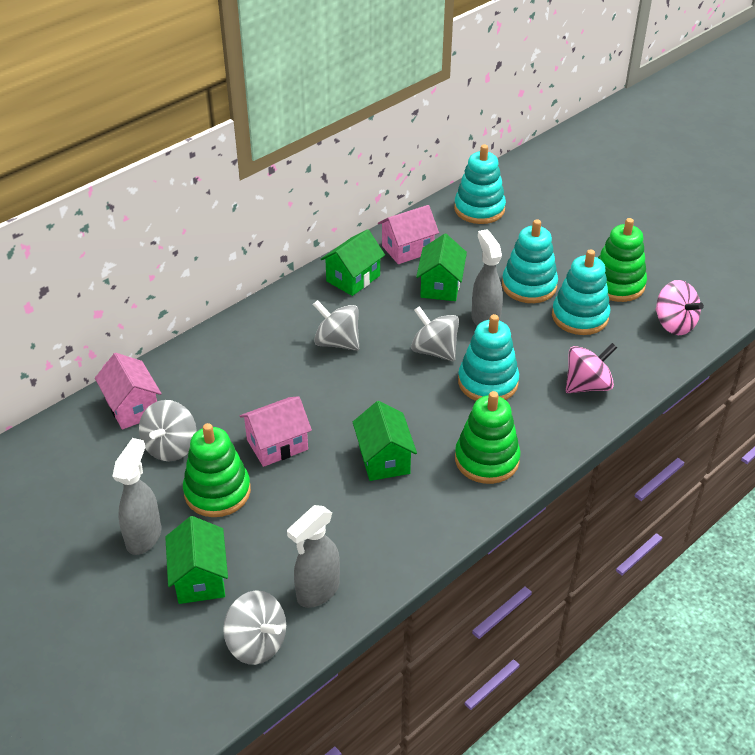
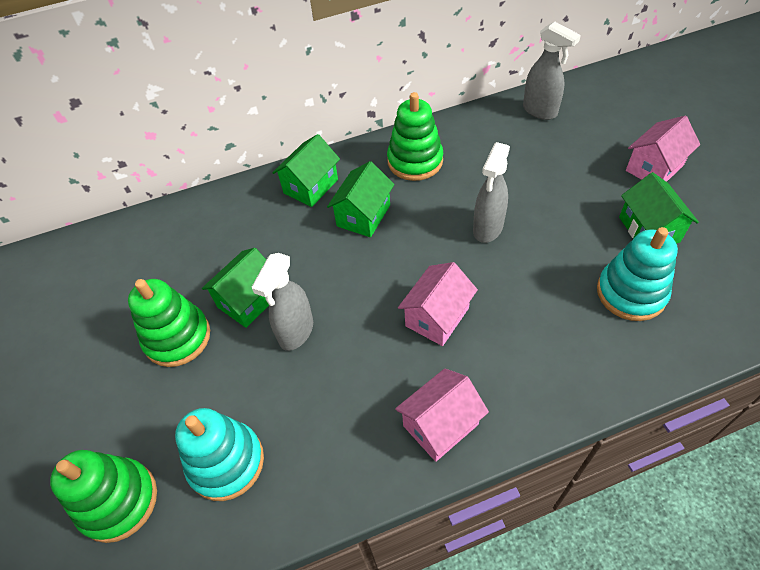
grey spinning top: [139,400,197,461] [223,590,286,665] [313,300,359,351] [411,306,459,361] = 4 -> none = 0
pink spinning top: [566,343,617,393] [656,280,704,335] = 2 -> none = 0
turquoise stacking toy: [454,144,506,224] [458,314,519,401] [502,219,558,303] [552,249,610,335] = 4 -> [175,408,264,501] [597,227,678,321] = 2

